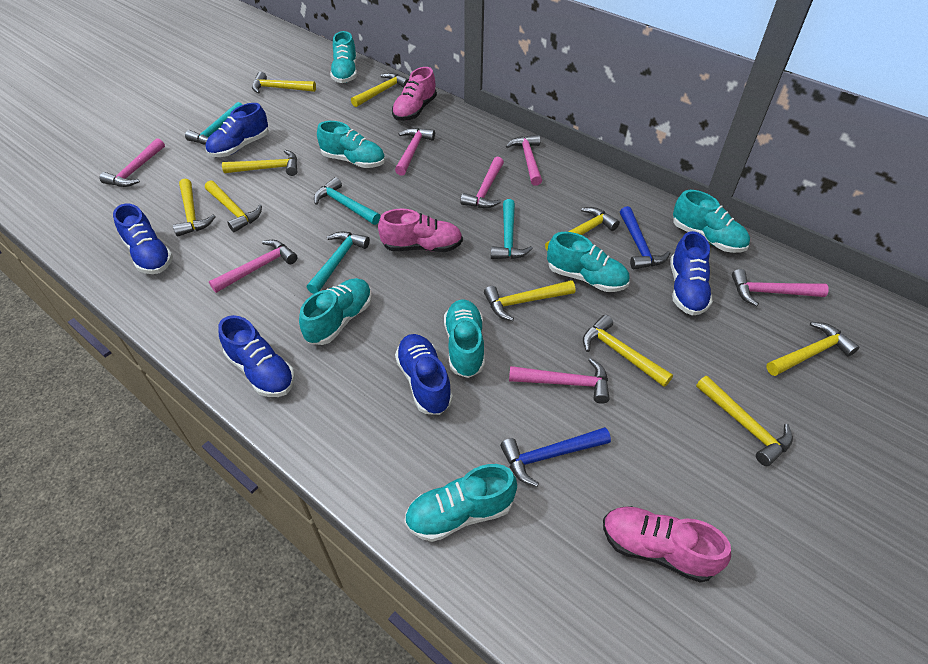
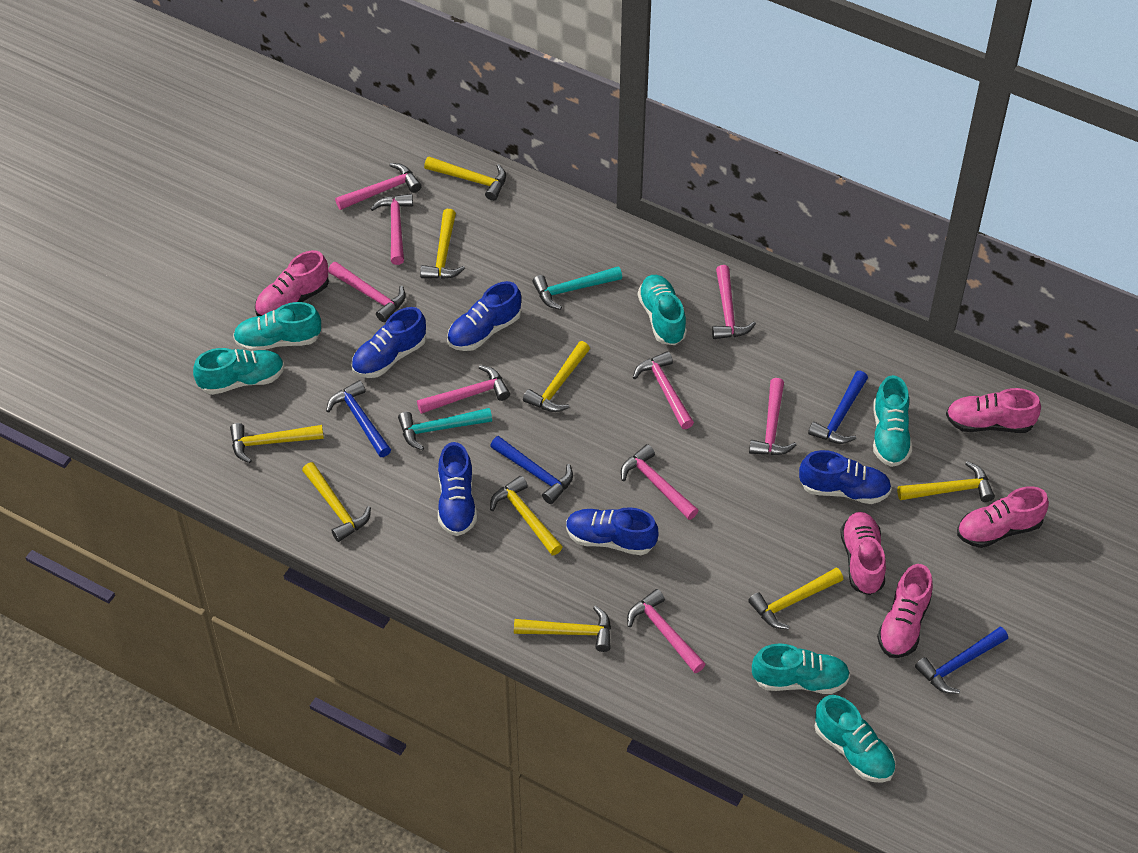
blue hammer: [500,427,611,487] [620,206,670,270] = 2 -> [326,380,391,457] [490,436,573,504] [808,371,868,444] [915,627,1008,694] = 4
pink hammer: [99,138,165,187] [209,240,298,293] [395,128,435,176] [460,157,504,208] [506,135,542,186] [509,358,610,404] [732,269,829,307] = 7 -> [328,262,406,322] [335,163,422,210] [370,194,413,265] [417,365,510,414] [621,444,699,520] [627,589,706,673] [633,351,694,429] [712,265,756,339] [749,378,796,455] = 9
pink shoe: [378,209,463,252] [392,67,437,121] [603,506,731,583] = 3 -> [255,250,329,316] [840,512,886,595] [877,564,933,658] [946,388,1041,433] [957,486,1049,548] = 5
turquoise hammer: [185,102,242,145] [307,232,370,294] [314,177,381,225] [491,199,533,259] = 4 -> [398,408,492,450] [533,266,622,310] = 2
turquoise shoe: [299,278,372,345] [317,121,385,168] [330,31,357,83] [404,464,517,542] [444,299,485,378] [547,232,629,292] [673,190,750,253] = 7 -> [193,348,285,395] [233,302,321,351] [638,275,687,345] [752,643,850,694] [815,695,896,783] [873,375,912,467] = 6
yellow hammer: [173,178,216,236] [205,180,262,232] [222,150,297,176] [252,72,316,94] [351,73,409,107] [484,280,575,321] [545,207,620,250] [583,315,673,387] [696,376,793,466] [766,322,859,376] = 10 -> [230,423,324,463] [302,462,371,542] [420,209,465,279] [424,157,506,201] [490,476,563,555] [514,606,611,652] [523,341,590,412] [748,567,843,629] [897,461,995,502] = 9

